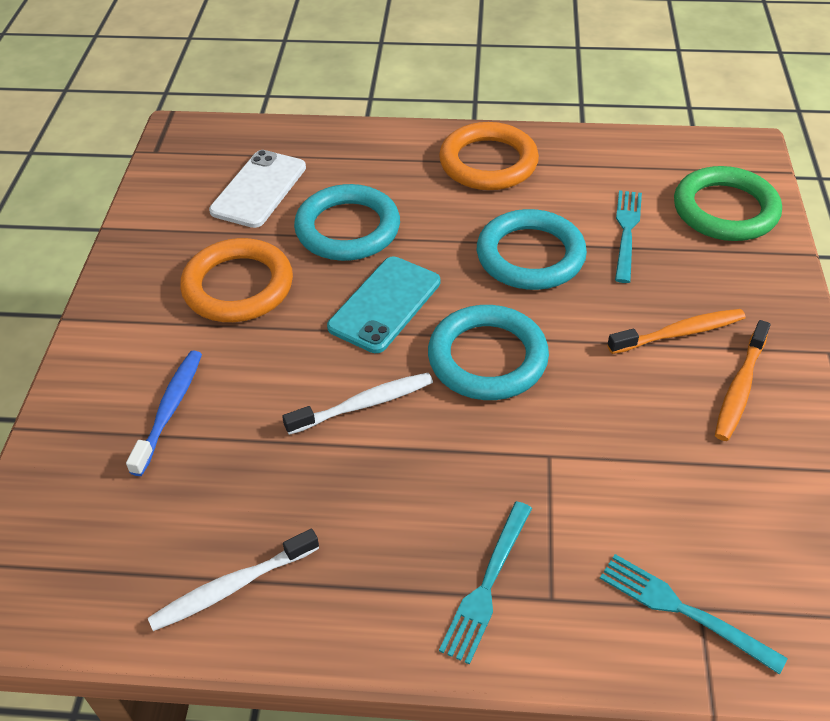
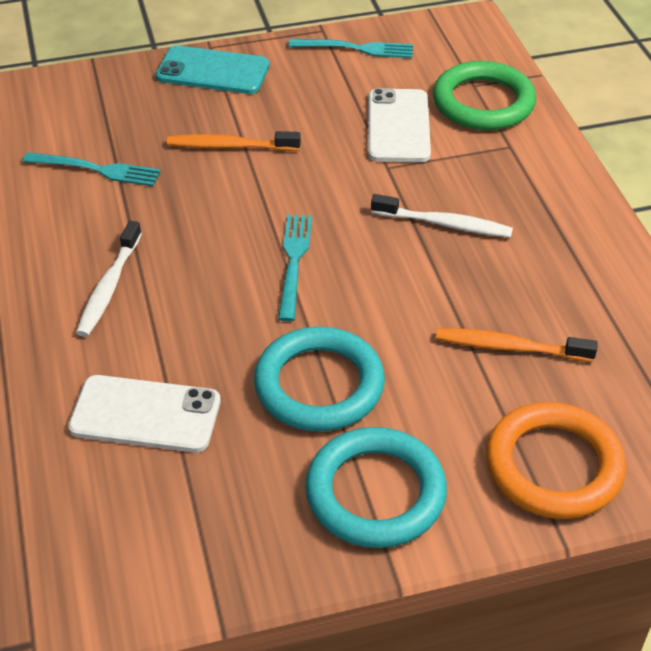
blue toothbrush: [126,350,202,476] = 1 -> none = 0
orange ring: [180,238,293,322] [439,122,539,190] = 2 -> [486,402,626,519] = 1
turquoise ring: [294,184,400,261] [428,305,549,400] [477,209,587,290] = 3 -> [254,327,385,431] [305,427,447,548] = 2
white phone: [209,150,306,228] = 1 -> [68,375,221,453] [368,88,431,162] = 2

